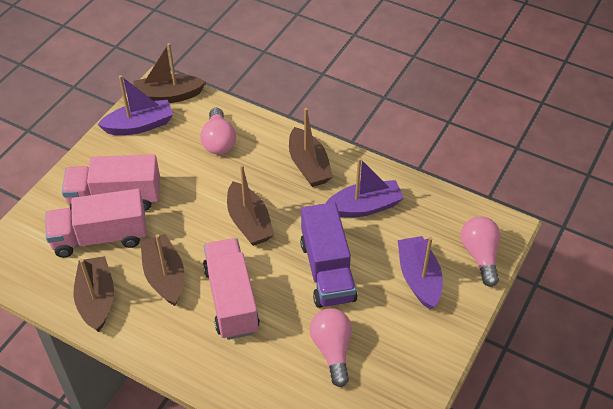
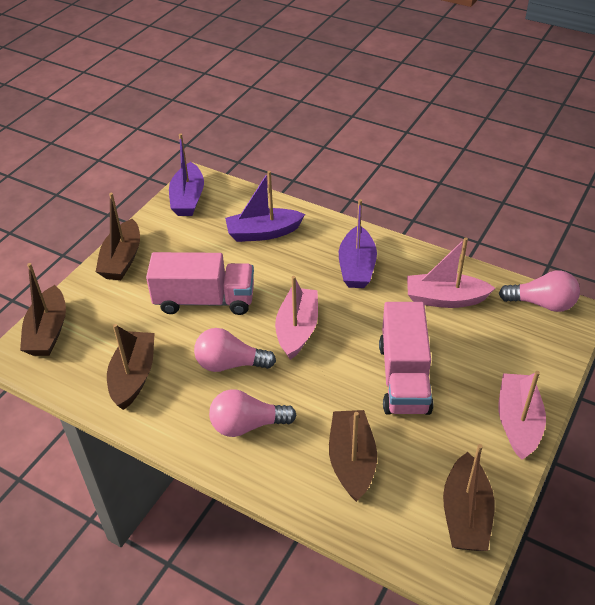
pink boat: none = 0 -> [275,276,318,360] [407,237,495,308] [499,371,546,460] = 3
pink truck: [46,189,147,258] [62,154,160,211] [203,238,260,340] = 3 -> [146,252,254,315] [379,302,433,415] = 2
purple truck: [300,202,358,308] = 1 -> none = 0

